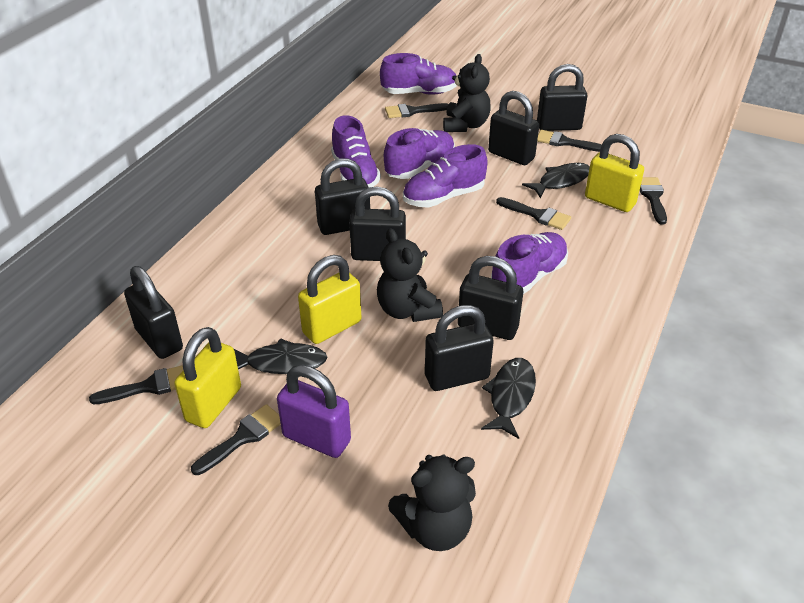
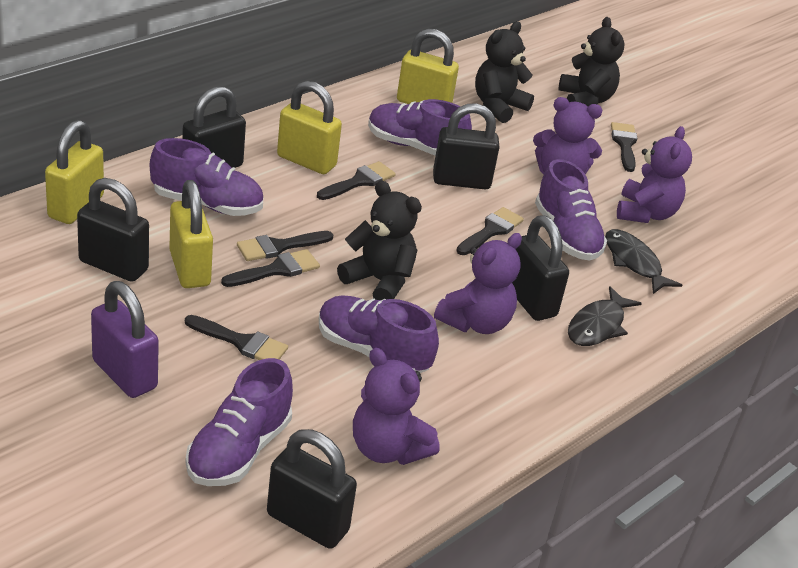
black fish: [233,338,327,374] [481,358,536,439] [522,163,590,199] = 3 -> [568,286,642,346] [605,229,682,294] = 2
black padlock: [124,266,183,359] [315,158,370,235] [349,187,406,261] [425,305,494,391] [458,256,523,340] [488,91,539,165] [537,64,588,131] = 7 -> [77,178,149,282] [182,86,246,168] [267,429,357,549] [433,103,500,189] [512,215,569,321] = 5
purple teddy bear: none = 0 -> [353,348,440,465] [434,233,522,334] [533,97,602,174] [617,126,692,223] = 4
yellow padlock: [174,327,241,428] [298,255,361,344] [585,134,644,212] = 3 -> [45,120,104,224] [169,180,213,288] [277,81,342,174] [397,29,459,104] = 4

